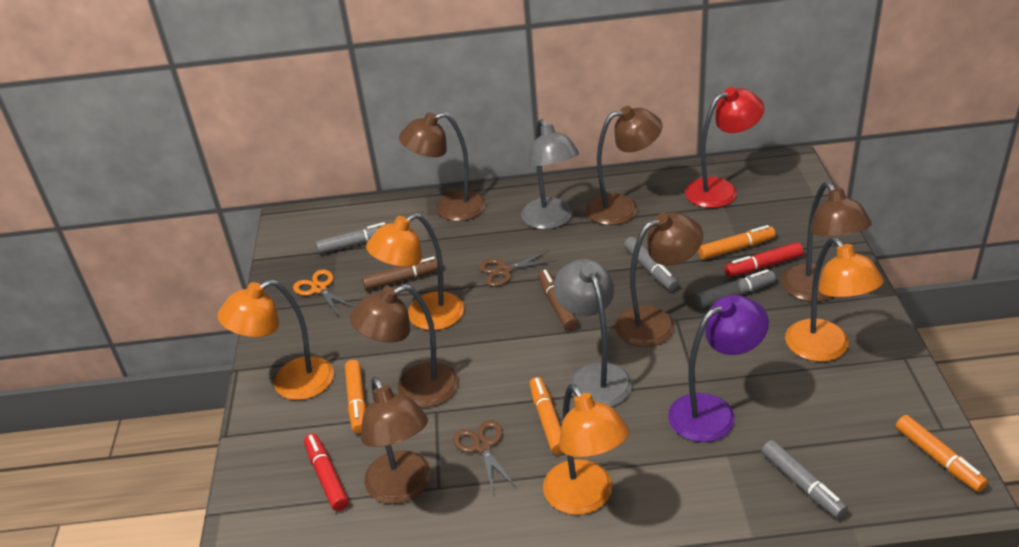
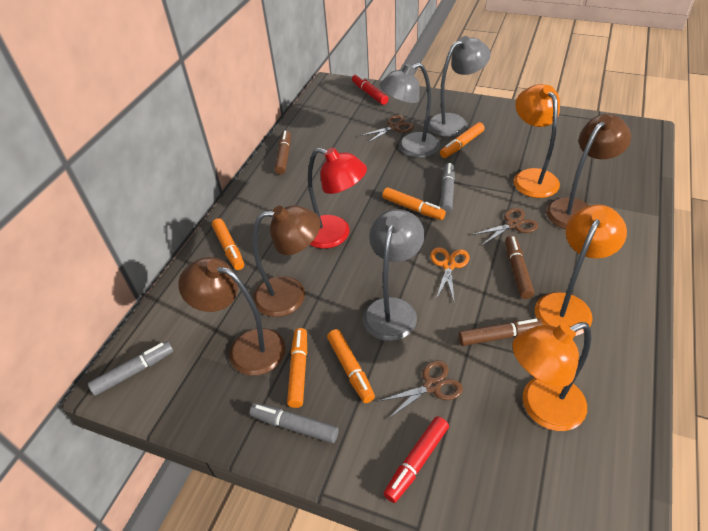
brown lamp: [350,284,458,408] [361,376,431,504] [399,112,486,221] [586,106,662,225] [615,212,703,347] [782,182,871,302] = 6 -> [178,257,286,376] [252,205,320,317] [546,114,631,229] = 3
brown marker: [362,257,438,290] [538,270,578,330] = 2 -> [275,130,291,174] [458,319,543,346] [505,236,534,299] = 3
brown scissors: [453,420,515,492] [478,251,556,287] = 2 -> [360,115,414,143] [377,360,463,419] [471,208,538,246] = 3
grey lamp: [521,119,579,229] [554,259,632,407] = 2 -> [362,209,425,341] [380,63,440,158] [428,36,491,137] = 3
grey marker: [316,222,389,254] [624,237,679,291] [695,269,776,308] [762,440,848,518] = 4 -> [88,341,173,396] [249,403,339,443] [440,163,455,213] = 3
orange lamp: [218,280,334,400] [366,213,464,330] [543,384,629,515] [785,237,884,362] = 4 -> [512,322,592,431] [514,84,560,198] [535,205,627,336] = 3
orange marker: [345,360,366,433] [529,377,563,454] [698,225,775,259] [896,415,988,492] = 4 -> [212,218,244,270] [287,328,307,408] [327,329,375,403] [382,187,446,220] [440,122,485,158] = 5
purple lamp: [668,295,769,442] = 1 -> none = 0

